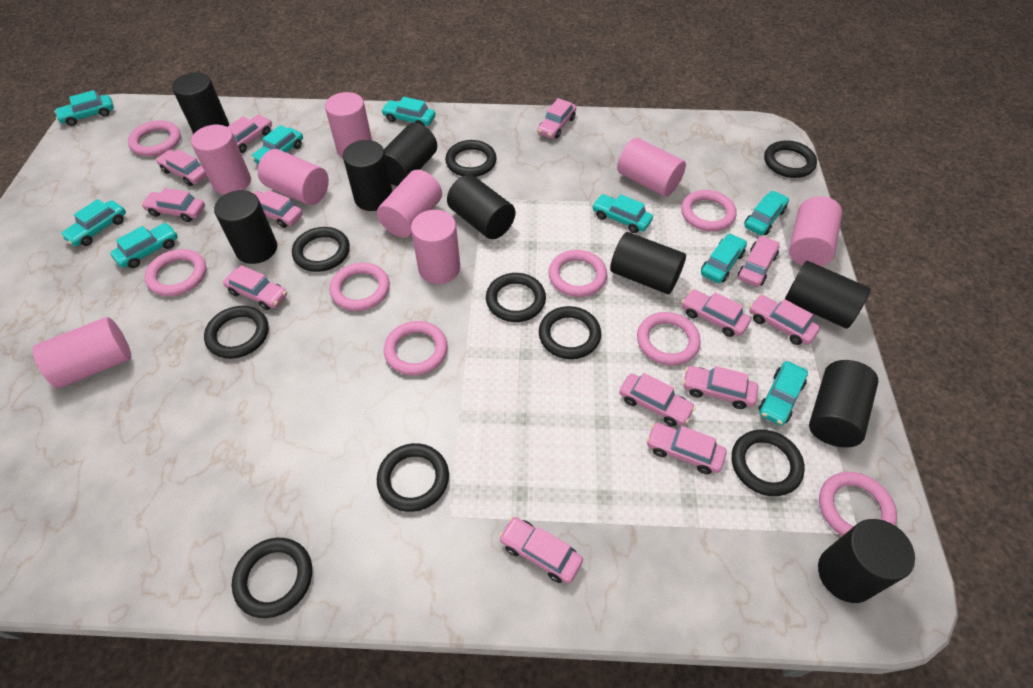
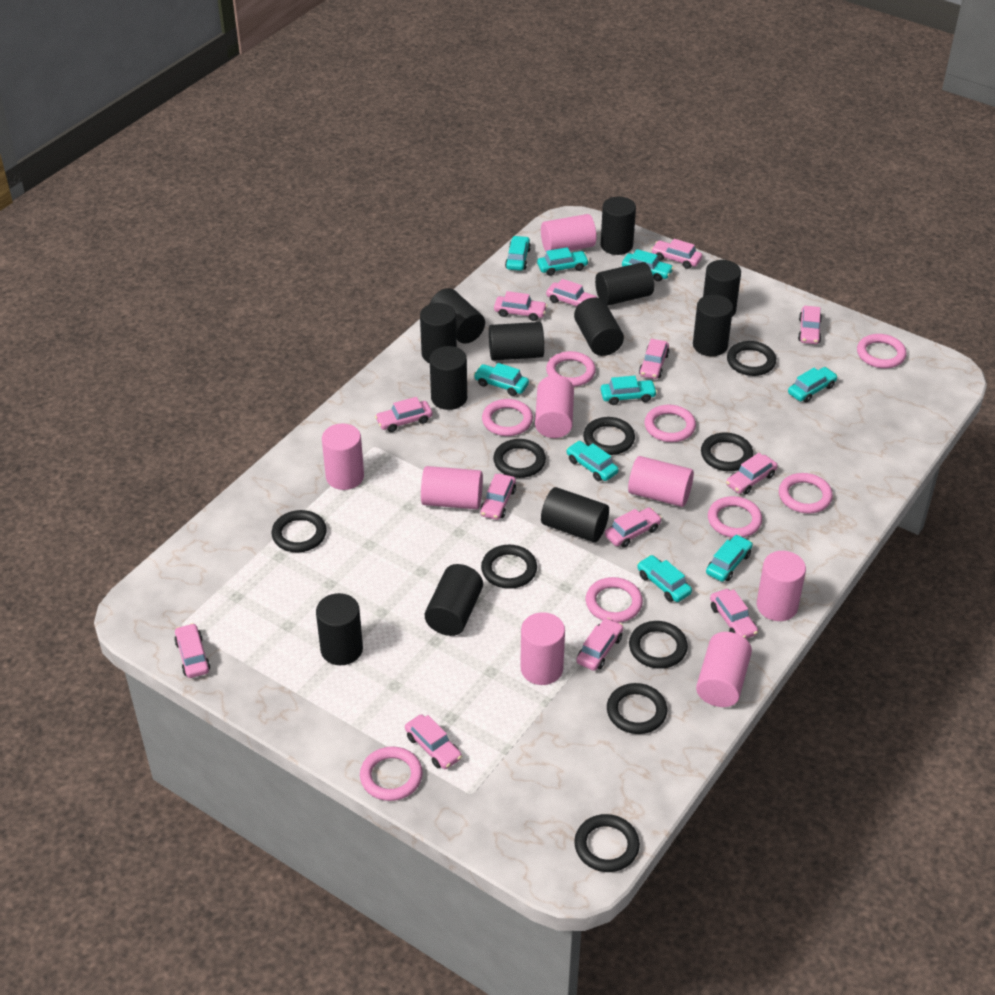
black cylinder: [172,73,229,134] [214,190,277,264] [343,140,393,211] [384,123,437,186] [447,174,515,239] [610,232,686,294] [785,261,871,329] [809,360,878,447] [818,519,915,603] = 9 -> [316,593,363,665] [420,303,457,363] [425,564,483,636] [430,288,485,344] [430,346,467,410] [489,322,544,361] [541,487,609,542] [574,298,624,356] [595,262,654,306] [600,196,636,255] [693,294,733,356] [703,260,741,317] = 12

